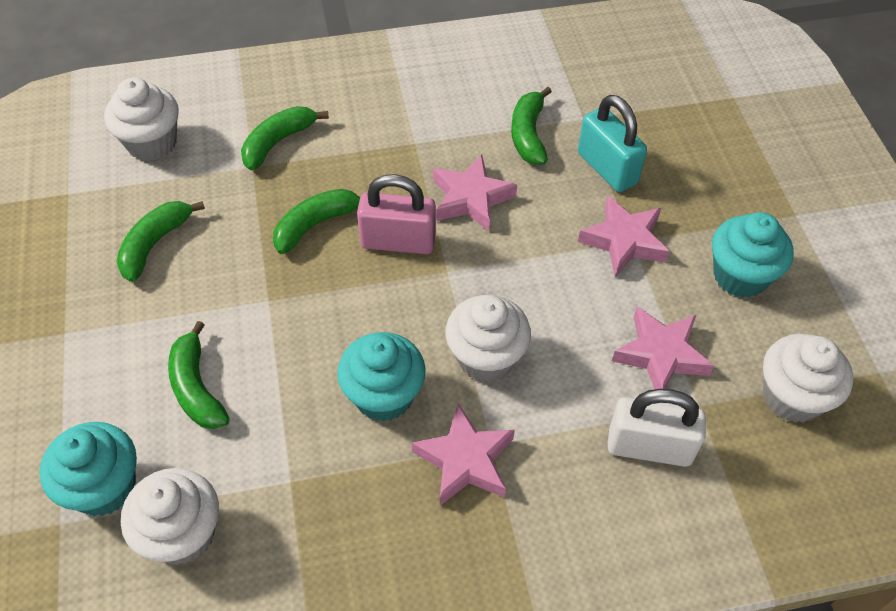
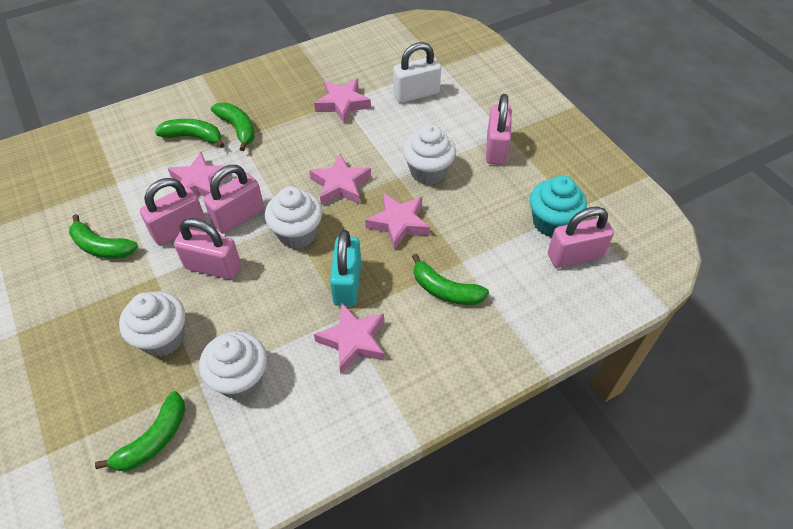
pink padlock: [357,174,436,254] = 1 -> [140,178,206,246] [174,218,241,279] [204,165,264,234] [486,94,512,165] [548,207,614,268] = 5
pink star: [412,404,515,506] [433,155,517,231] [578,196,670,277] [612,307,714,389] = 4 -> [168,152,232,197] [309,154,371,205] [314,79,371,124] [314,303,385,373] [365,193,430,250] = 5
turquoise cupcake: [40,422,137,516] [337,332,426,422] [712,212,794,298] = 3 -> [530,176,587,237] = 1

